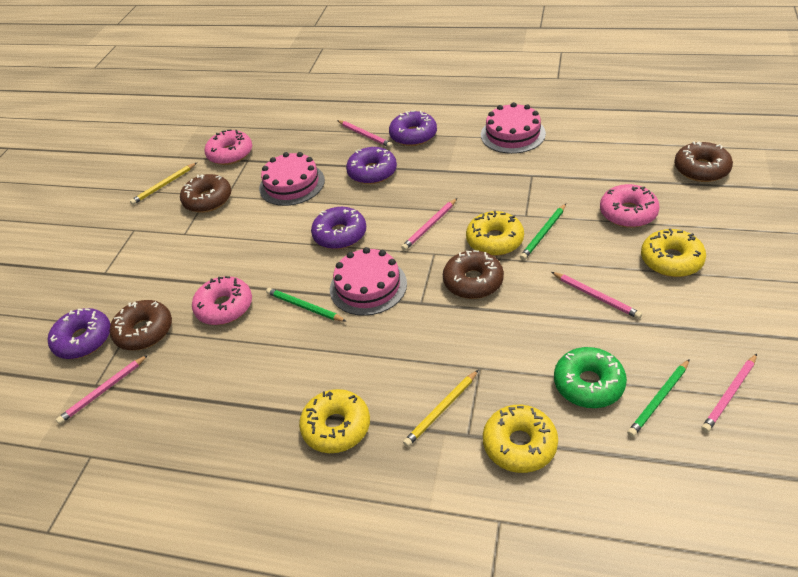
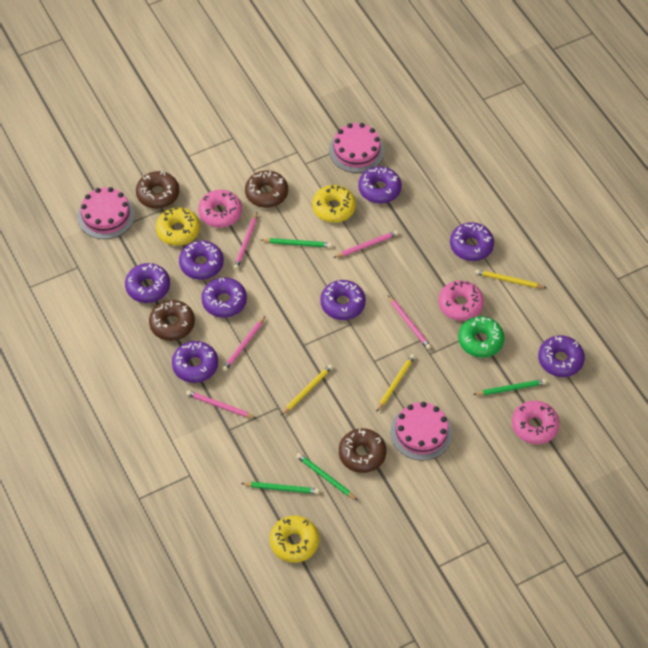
green pencil: [266,288,347,322] [520,204,566,260] [627,359,690,437] = 3 -> [241,482,319,494] [261,238,332,248] [296,453,357,500] [473,379,547,395] = 4
purple donut: [48,308,110,359] [311,207,366,249] [346,147,397,184] [389,111,437,146] = 4 -> [125,263,170,303] [172,341,218,383] [179,241,224,280] [201,277,247,318] [320,280,366,320] [358,166,402,204] [450,222,494,261] [538,335,585,377] = 8
yellow donut: [299,389,370,453] [466,211,524,256] [483,405,558,473] [641,228,706,277] = 4 -> [156,207,200,246] [270,516,319,563] [312,185,356,223] = 3
yellow pencil: [130,163,197,205] [403,370,478,447] = 2 -> [281,364,333,415] [376,354,415,412] [475,269,546,288] = 3

